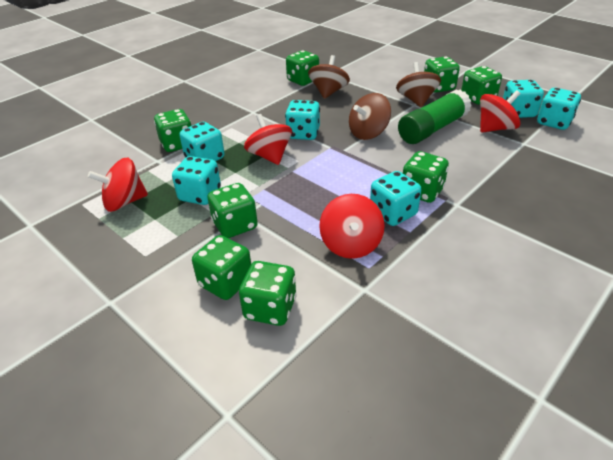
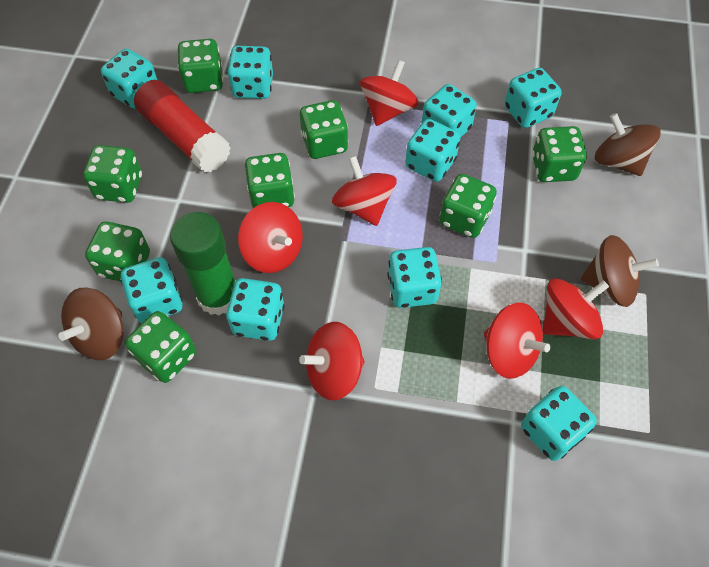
red glue stick: none = 0 -> [134,80,231,172] = 1
red spinning top: [88,158,148,212] [244,114,292,165] [319,194,385,259] [480,90,521,133] = 4 -> [238,202,303,273] [299,322,365,401] [332,156,397,226] [360,60,419,126] [484,303,550,379] [543,278,609,340] = 6
turquoise dice: [172,156,221,205] [179,122,224,161] [285,100,320,140] [370,171,422,226] [503,80,544,118] [537,88,581,130] = 6 -> [101,49,157,109] [121,257,183,323] [226,278,285,341] [227,46,273,99] [387,247,442,308] [405,119,460,182] [421,84,477,138] [504,68,562,128] [521,386,597,461] = 9

